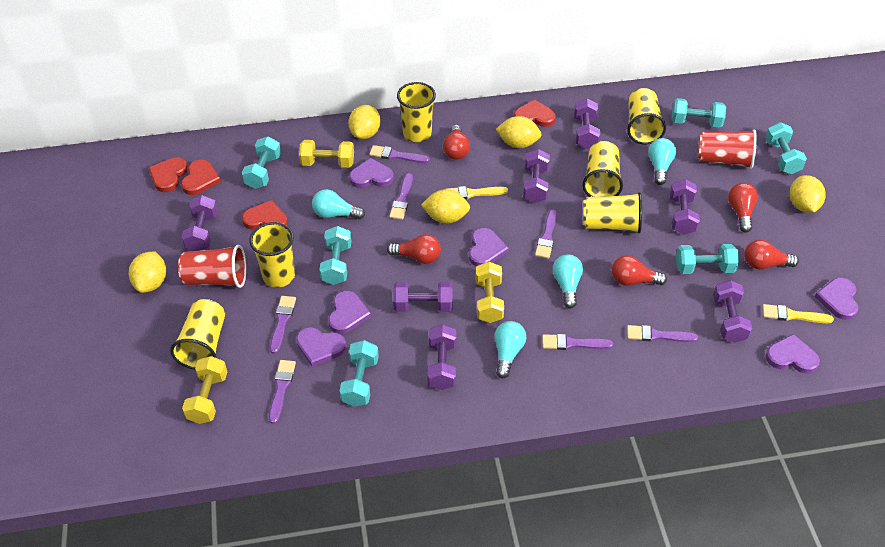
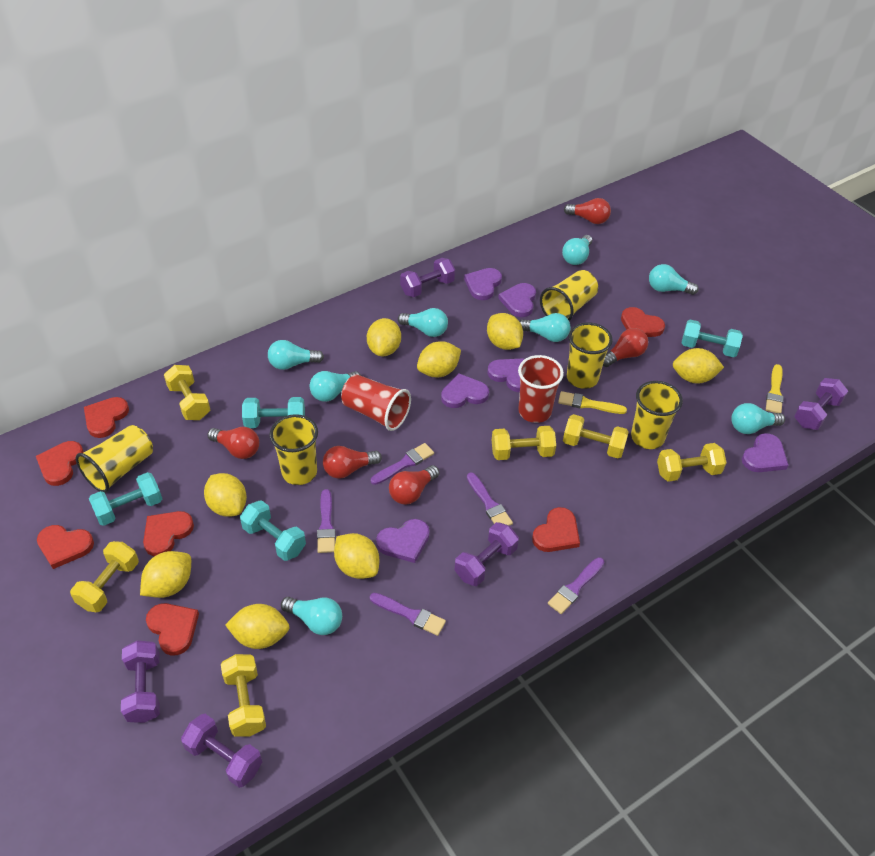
purple brush: [269,360,296,424] [270,296,296,354] [369,145,430,163] [389,173,413,220] [535,209,557,259] [542,334,613,350] [627,325,698,342] = 7 -> [317,489,336,553] [370,593,446,636] [371,443,434,485] [467,472,513,526] [548,557,604,614] = 5
purple dumbbell: [182,195,218,251] [393,282,453,312] [428,324,456,390] [523,149,550,203] [574,98,600,149] [670,179,700,235] [713,280,752,343] = 7 -> [121,640,160,723] [181,714,262,788] [400,258,455,297] [455,522,519,586] [794,378,848,430] = 5
red heart: [148,157,188,192] [181,160,221,195] [242,200,288,230] [514,99,556,127] = 4 -> [36,441,84,486] [37,525,94,569] [84,397,129,438] [143,511,194,556] [146,603,199,656] [532,507,580,552] [621,307,665,337] = 7
turquoise dumbbell: [242,136,281,189] [319,226,351,285] [340,340,379,407] [671,98,726,128] [676,244,739,274] [765,122,807,174] = 6 -> [89,472,162,526] [240,500,306,561] [242,397,305,428] [682,319,743,357] = 4
turquoise light bulb: [312,189,365,219] [494,321,526,378] [553,254,583,308] [648,138,676,185] = 4 -> [268,340,324,370] [281,597,342,635] [310,371,361,402] [398,308,448,337] [519,313,571,342] [562,235,592,265] [649,264,699,295] [731,403,785,434] = 8
yellow cup: [170,299,225,370] [249,222,295,288] [397,82,436,142] [582,141,623,197] [583,192,642,234] [627,88,666,145] = 6 -> [76,425,153,493] [270,414,318,485] [540,270,598,321] [567,322,613,389] [631,381,683,449] = 5
yellow dumbbell: [182,356,227,424] [299,140,354,168] [475,262,504,323] = 3 -> [70,541,139,612] [164,365,210,420] [221,654,266,737] [492,426,556,460] [563,414,629,458] [657,443,727,482] = 6
yellow lemon: [129,251,166,293] [348,105,381,139] [421,189,470,224] [496,116,541,148] [790,175,826,213] = 5 -> [140,551,191,598] [204,473,247,517] [225,604,290,649] [334,533,379,579] [367,318,401,356] [417,341,461,377] [487,313,523,350] [673,348,724,384] = 8

